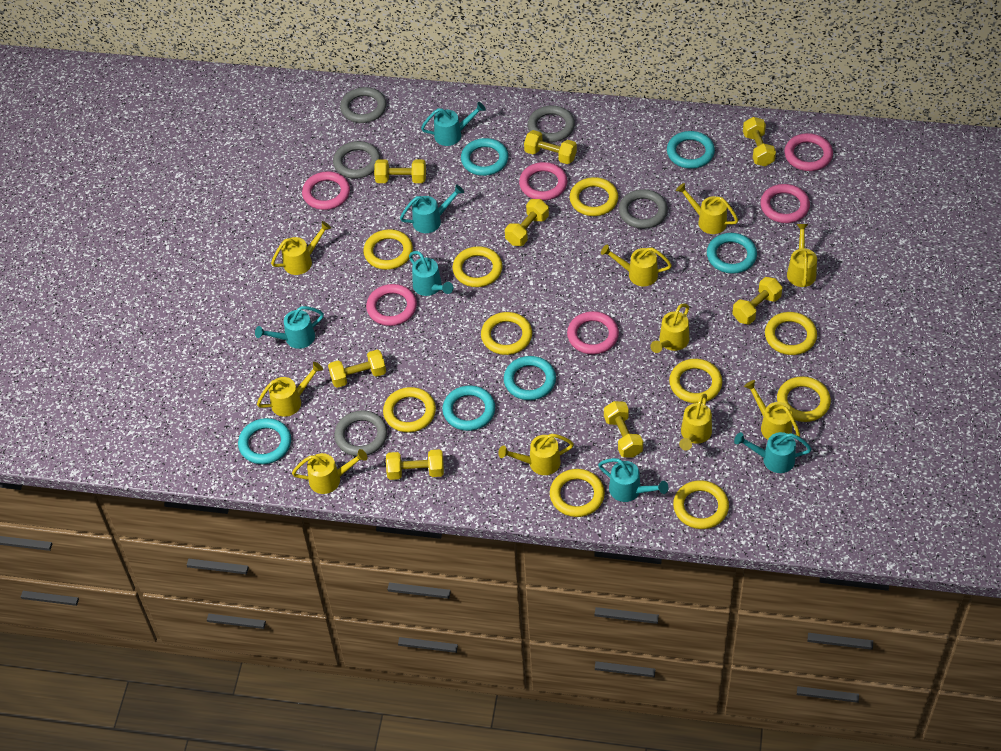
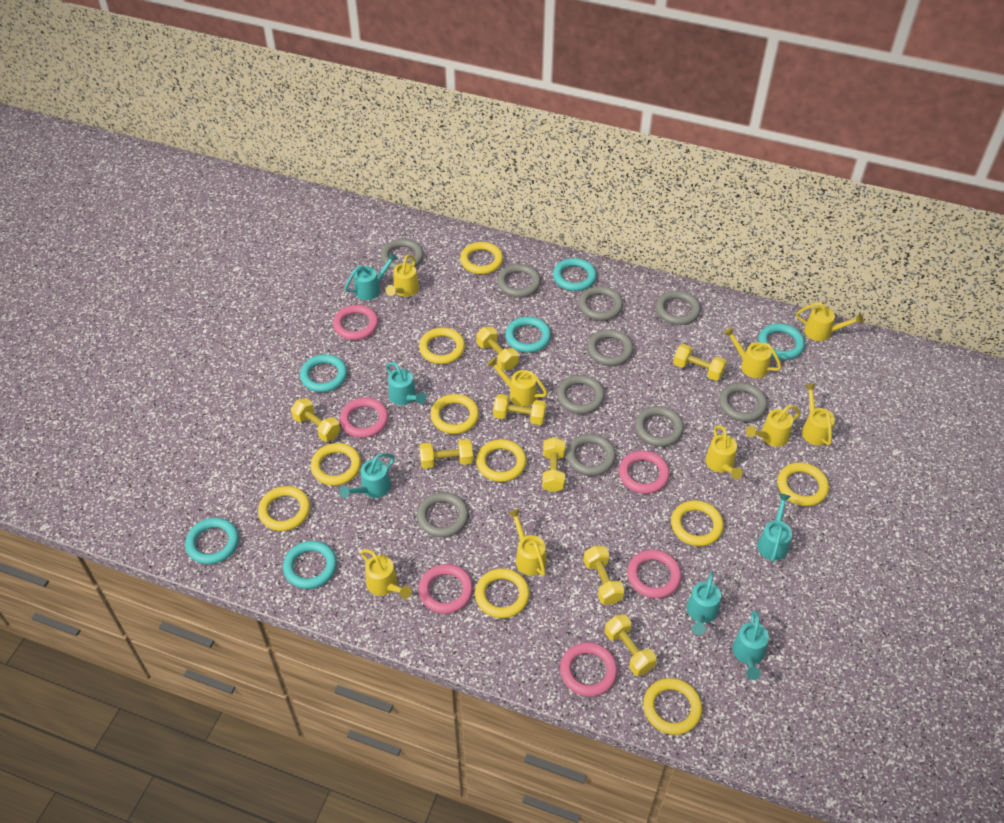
grey ring: [333,141,380,179] [334,410,388,456] [340,87,387,123] [528,105,575,142] [619,189,668,229] = 5 -> [381,239,424,270] [417,492,469,538] [497,264,541,298] [557,375,605,414] [566,434,616,476] [578,286,623,321] [587,329,634,366] [635,406,684,447] [656,290,701,325] [719,382,768,422] = 10
yellow watering can: [257,362,323,417] [271,221,331,275] [292,449,367,494] [498,434,574,475] [601,244,672,286] [650,303,689,353] [676,183,738,234] [679,394,712,451] [744,380,800,440] [787,224,817,287] = 10 -> [361,549,412,599] [386,254,419,297] [487,357,547,406] [508,509,547,576] [705,425,743,479] [723,327,781,378] [745,405,801,446] [796,302,864,341] [802,384,835,446] = 9

